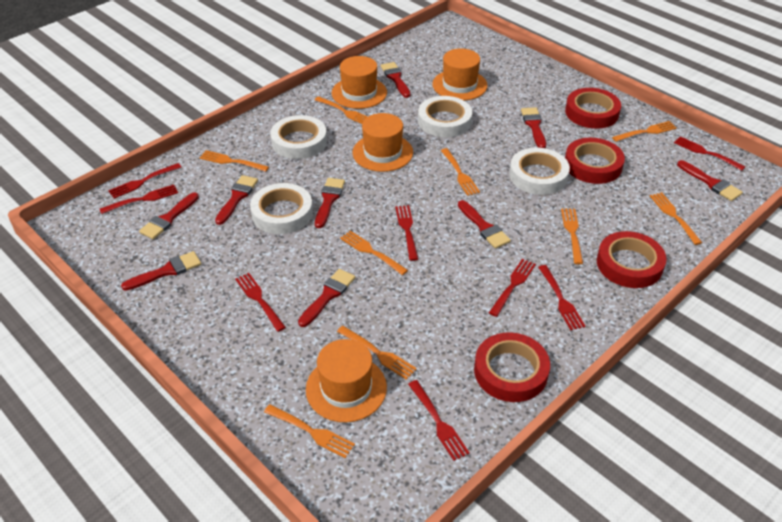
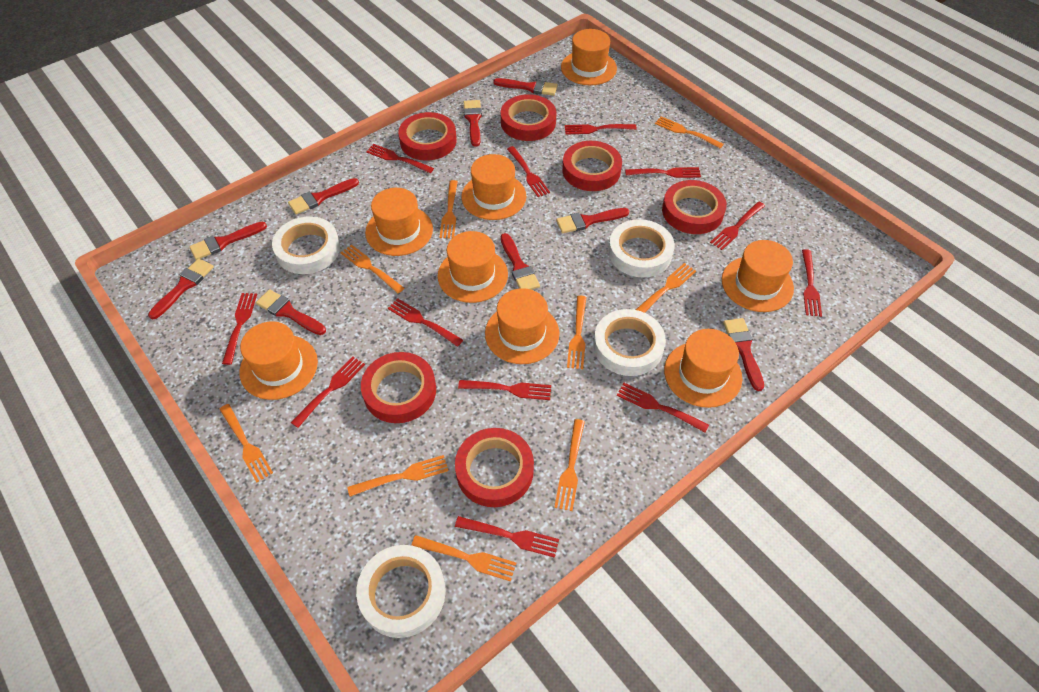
orange hat: [306,339,387,422] [332,56,387,109] [352,113,413,172] [432,48,488,101] = 4 -> [239,321,318,400] [365,188,433,256] [438,231,508,303] [461,154,527,220] [485,288,560,364] [561,29,617,85] [664,329,742,408] [722,240,794,312] = 8
red fork: [100,185,178,214] [108,163,182,199] [235,273,286,332] [395,205,418,261] [408,380,470,461] [489,259,536,317] [538,265,585,330] [674,136,745,171] = 8 -> [222,293,257,365] [291,356,365,428] [366,144,434,173] [388,298,463,347] [455,516,559,558] [458,380,551,400] [507,146,550,197] [565,124,637,135] [617,383,709,433] [625,167,701,178] [710,202,765,250] [802,249,822,317] = 12
red tape: [474,332,550,402] [565,88,621,129] [565,138,625,184] [597,231,667,288] = 4 -> [361,352,436,423] [398,112,457,160] [455,428,534,507] [501,94,556,141] [562,141,622,191] [662,180,727,234] = 6

